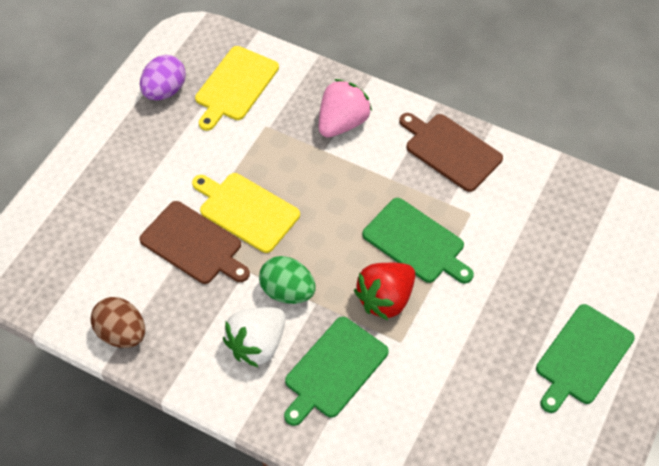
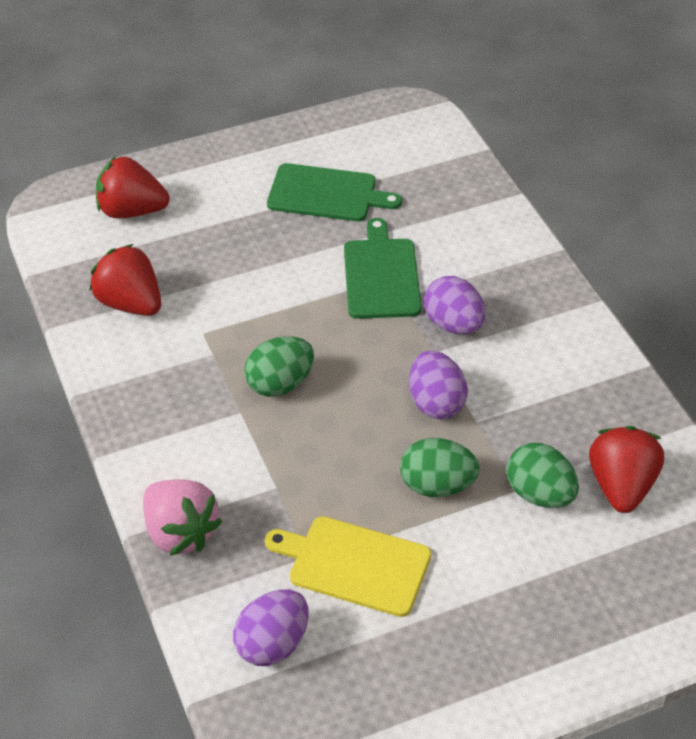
brown cutting board: [139,201,250,284] [399,113,503,192] = 2 -> none = 0
brown egg: [91,297,145,348] = 1 -> none = 0
green cutting board: [284,317,389,426] [362,198,474,284] [536,304,635,413] = 3 -> [267,163,402,221] [344,218,422,319] = 2
green egg: [259,256,315,304] = 1 -> [244,336,314,397] [400,438,480,497] [507,443,579,508] = 3
purple egg: [140,55,186,100] = 1 -> [233,589,309,666] [409,350,468,419] [424,276,486,334] = 3
red strawberry: [354,263,415,320] = 1 -> [90,244,161,316] [96,156,170,218] [589,426,664,513] = 3
white strawberry: [223,307,286,367] = 1 -> none = 0
yellow cutting board: [192,173,300,253] [195,46,279,131] = 2 -> [265,516,431,617] = 1

